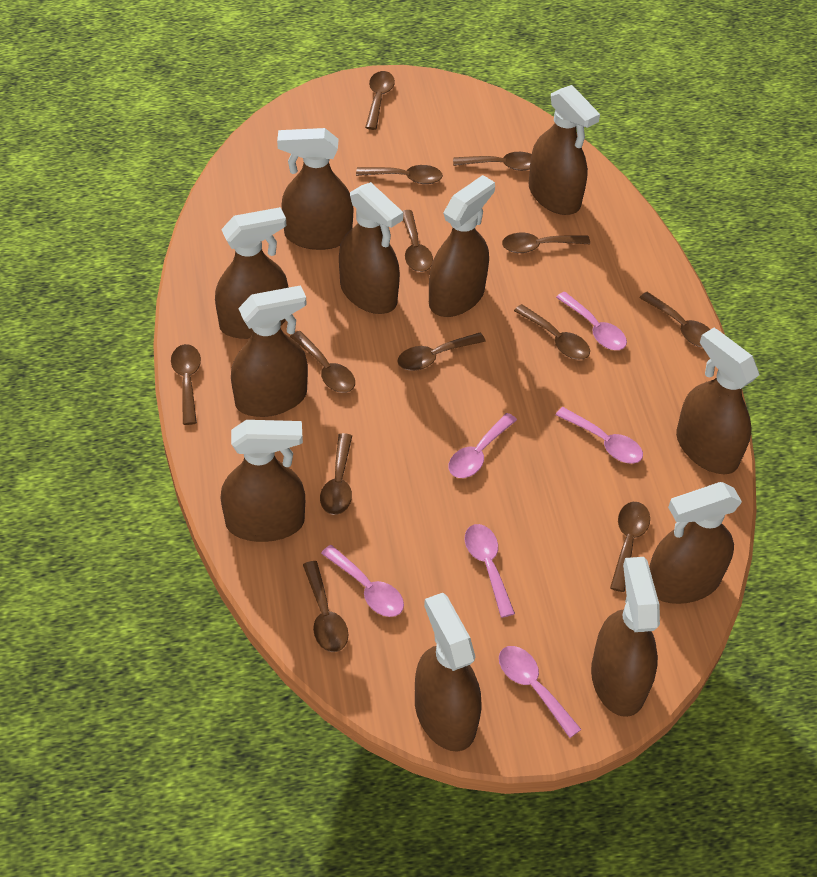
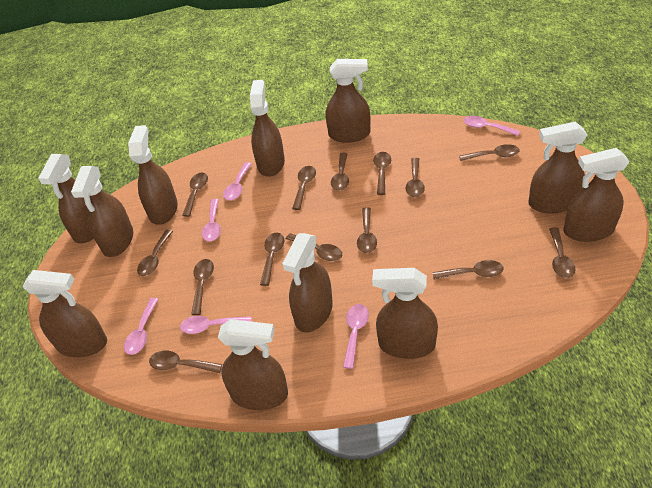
brown spoon: [171,344,201,425] [290,331,355,393] [303,561,348,652] [320,433,352,515] [356,165,443,184] [365,71,395,130] [397,333,486,371] [403,210,433,272] [453,152,532,171] [502,233,590,253] [514,304,590,360] [610,502,650,592] [639,292,710,348] = 13 -> [137,230,173,276] [149,351,222,373] [182,173,208,217] [191,259,214,315] [260,233,284,286] [286,233,342,261] [292,166,316,210] [331,152,349,191] [357,207,377,253] [373,152,391,195] [406,158,425,197] [432,260,504,280] [459,144,520,161] [549,227,575,278] = 14

